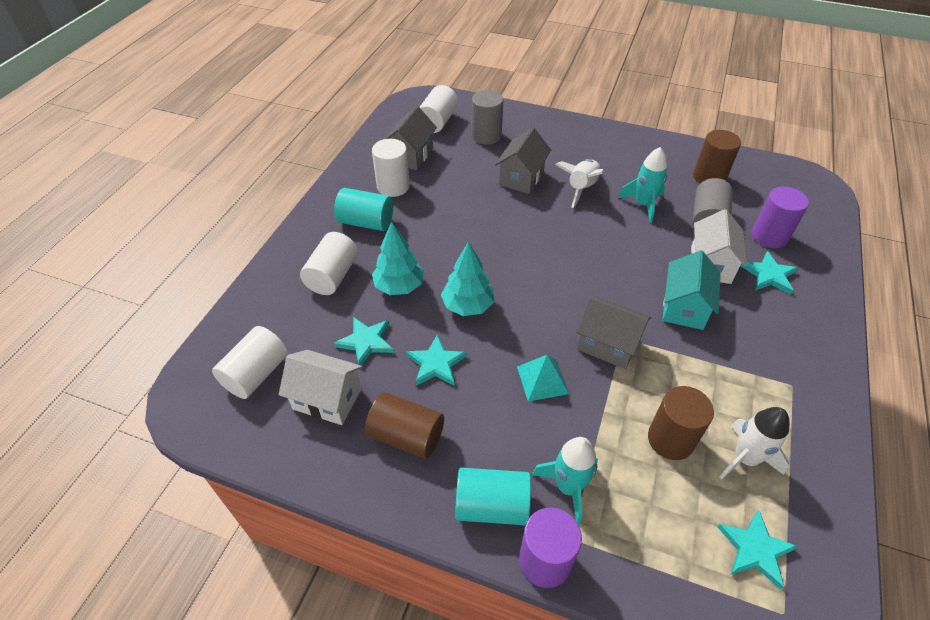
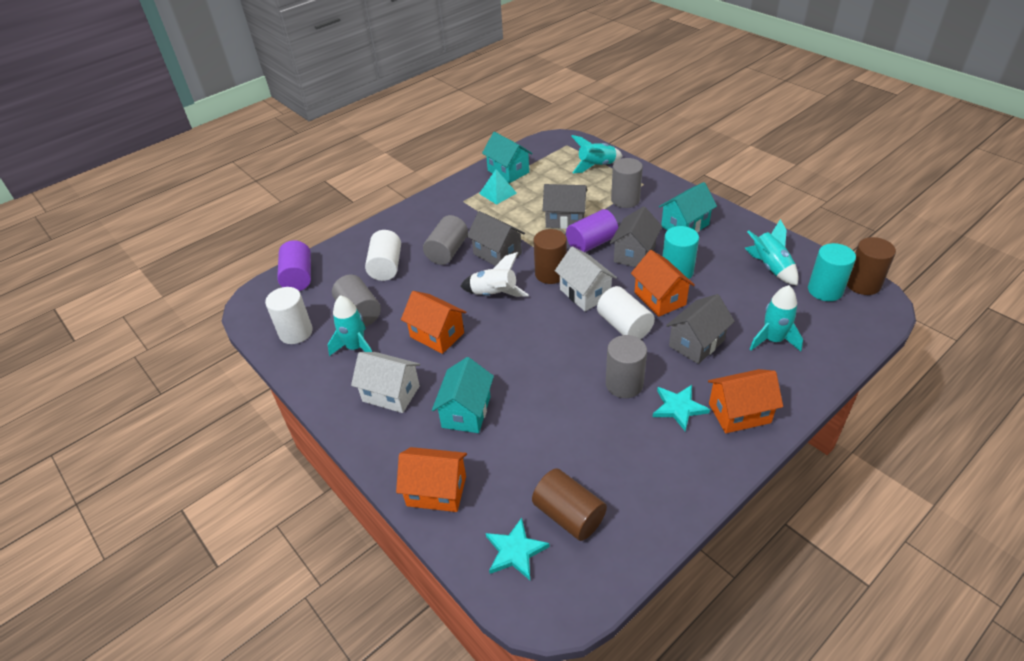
grey cylinder: [471,90,504,145] [692,178,733,227] = 2 -> [332,275,381,326] [423,215,468,265] [606,335,647,398] [611,158,643,208] = 4
grey house: [384,106,437,170] [495,128,551,194] [576,296,651,369] = 3 -> [467,211,525,266] [543,184,587,229] [610,206,662,267] [666,294,735,364] = 4
orange house: none = 0 -> [396,447,467,512] [401,291,466,354] [631,250,695,317] [708,369,783,433] = 4
turquoise house: [662,250,721,330] = 1 -> [432,357,494,433] [482,132,533,183] [659,182,717,233] = 3
turquoise rocket: [532,437,598,525] [618,147,667,223] = 2 -> [328,295,372,356] [571,135,623,173] [745,219,798,286] [750,285,803,352] = 4
turquoise star: [334,317,394,365] [406,334,467,386] [718,510,798,590] [740,251,798,294] = 4 -> [486,518,550,580] [653,385,710,431] = 2
turquoise tree: [372,221,424,295] [441,241,494,316] = 2 -> none = 0
white cylinder: [212,326,288,399] [300,232,358,295] [372,139,410,197] [420,85,458,133] = 4 -> [265,287,313,344] [365,230,401,281] [597,286,655,339] = 3
white rocket: [555,159,604,208] [719,407,789,480] = 2 -> [460,252,529,297] = 1

